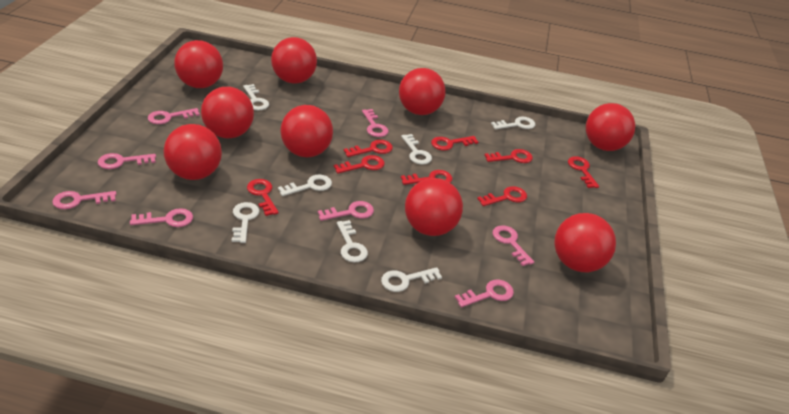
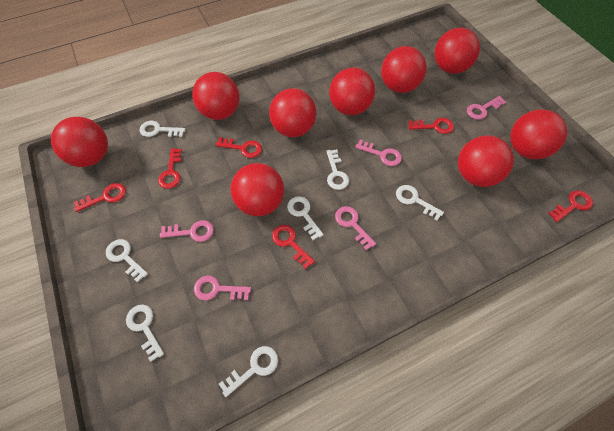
pink key: [52,191,117,209] [98,153,156,169] [130,208,193,227] [148,108,200,124] [318,201,374,221] [362,109,389,137] [455,280,514,307] [492,225,534,266] = 8 -> [160,220,214,242] [194,276,251,300] [335,206,376,250] [355,139,402,166] [467,96,506,120] = 5
red key: [247,179,279,216] [334,155,385,173] [344,140,393,157] [401,170,453,185] [431,136,478,151] [477,186,527,206] [485,149,533,163] [568,156,599,188] = 8 -> [74,183,126,212] [158,148,182,189] [216,137,262,158] [272,225,315,269] [408,118,454,134] [548,190,593,222] = 6

